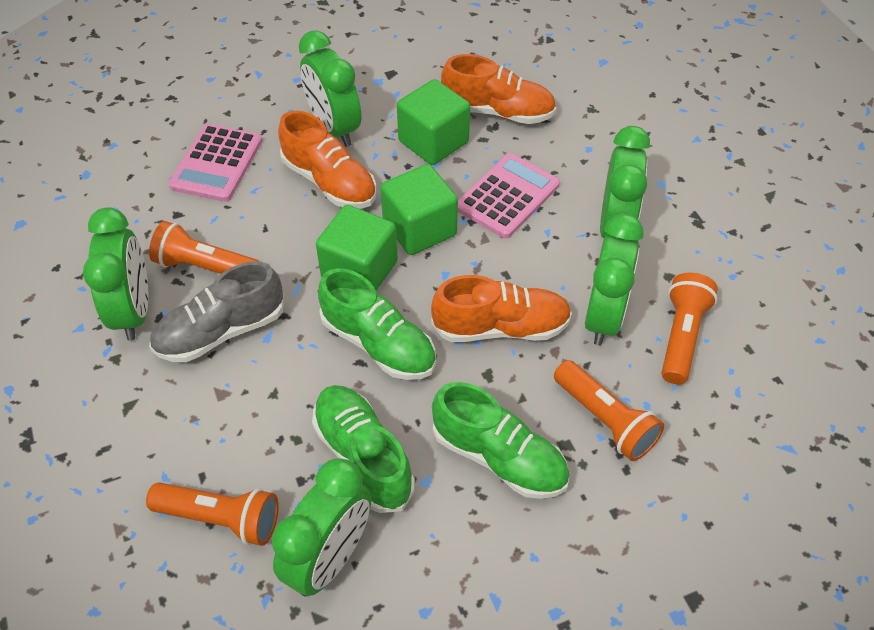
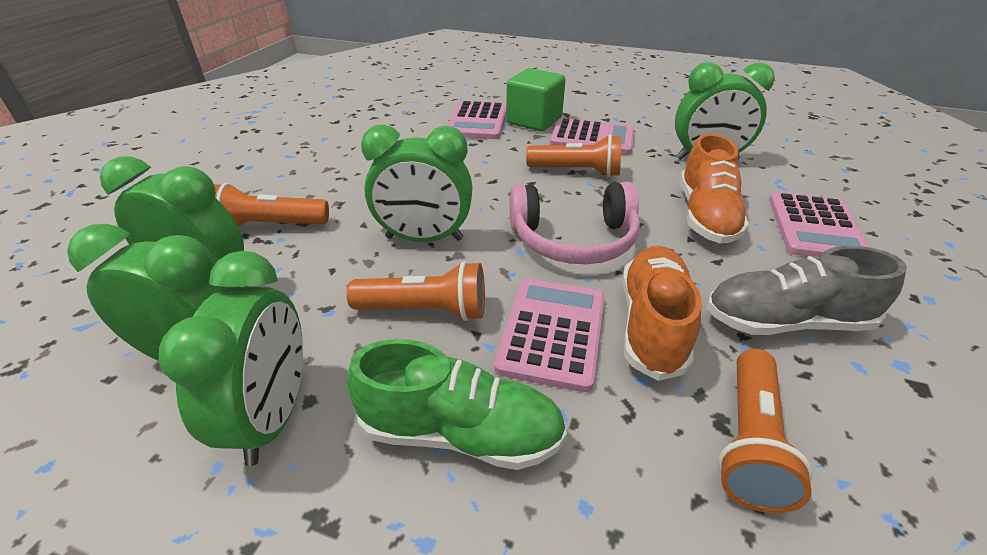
green cube: [316,205,398,291] [381,164,458,255] [397,79,470,165] = 3 -> [506,68,566,131] = 1
green shoe: [312,385,415,513] [318,268,436,380] [432,382,570,499] = 3 -> [347,339,567,470] = 1
orange shoe: [278,111,377,209] [431,275,572,342] [441,54,556,124] = 3 -> [622,246,702,381] [680,134,749,244] = 2
pink calculator: [169,124,262,202] [458,153,560,239] = 2 -> [448,101,506,139] [494,279,605,392] [550,118,634,155] [769,192,870,257] = 4
pink headphones: none = 0 -> [509,182,640,264] = 1

